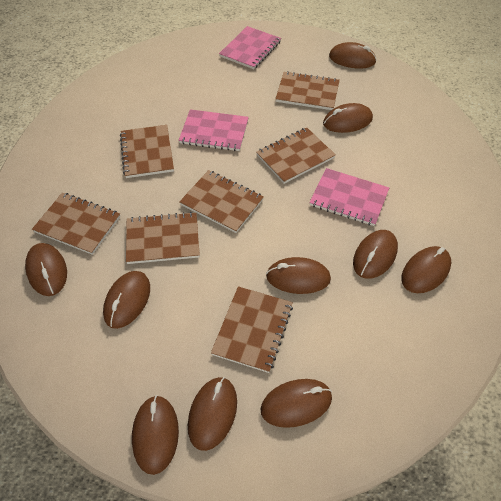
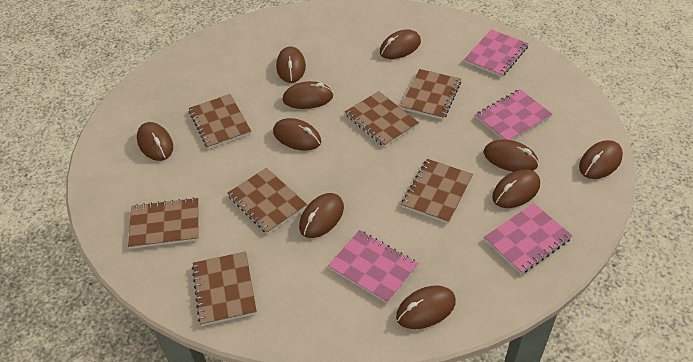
pink notebook: [179,109,249,151] [219,26,281,69] [309,168,389,226] = 3 -> [328,230,418,304] [464,29,529,77] [475,89,552,140] [484,203,573,274] = 4

